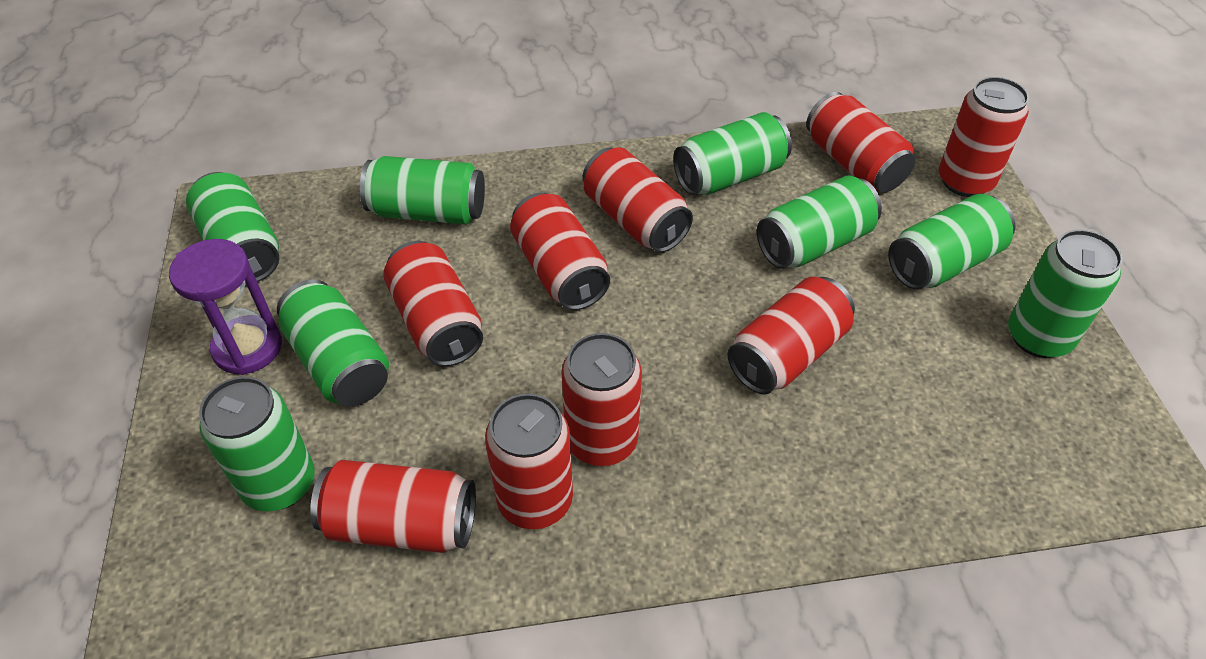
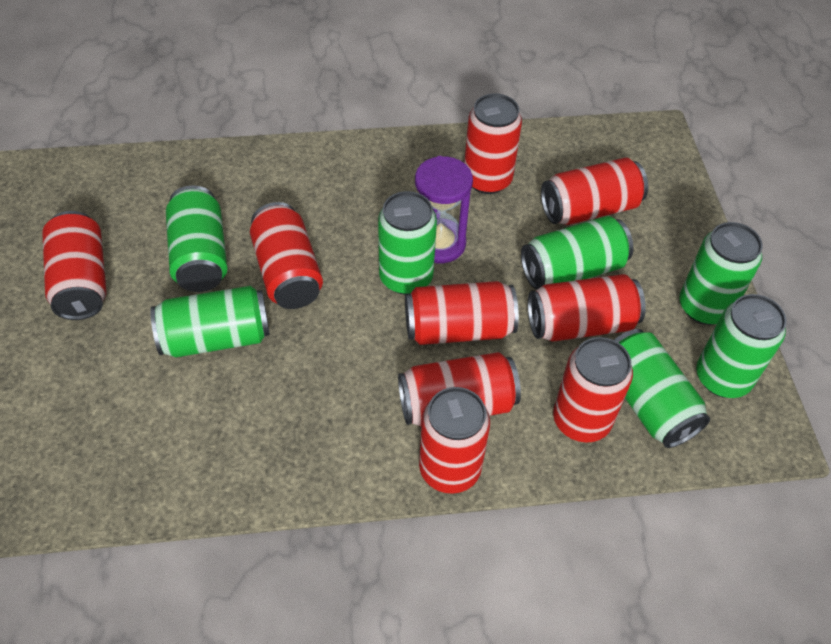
green can: [186,172,279,284] [199,377,314,511] [277,279,389,407] [360,156,485,225] [673,112,792,195] [757,176,882,269] [888,194,1015,290] [1008,230,1123,358] = 8 -> [150,286,270,357] [166,186,227,292] [378,191,437,295] [521,216,633,289] [614,329,710,448] [679,222,763,325] [696,294,786,398] = 7

